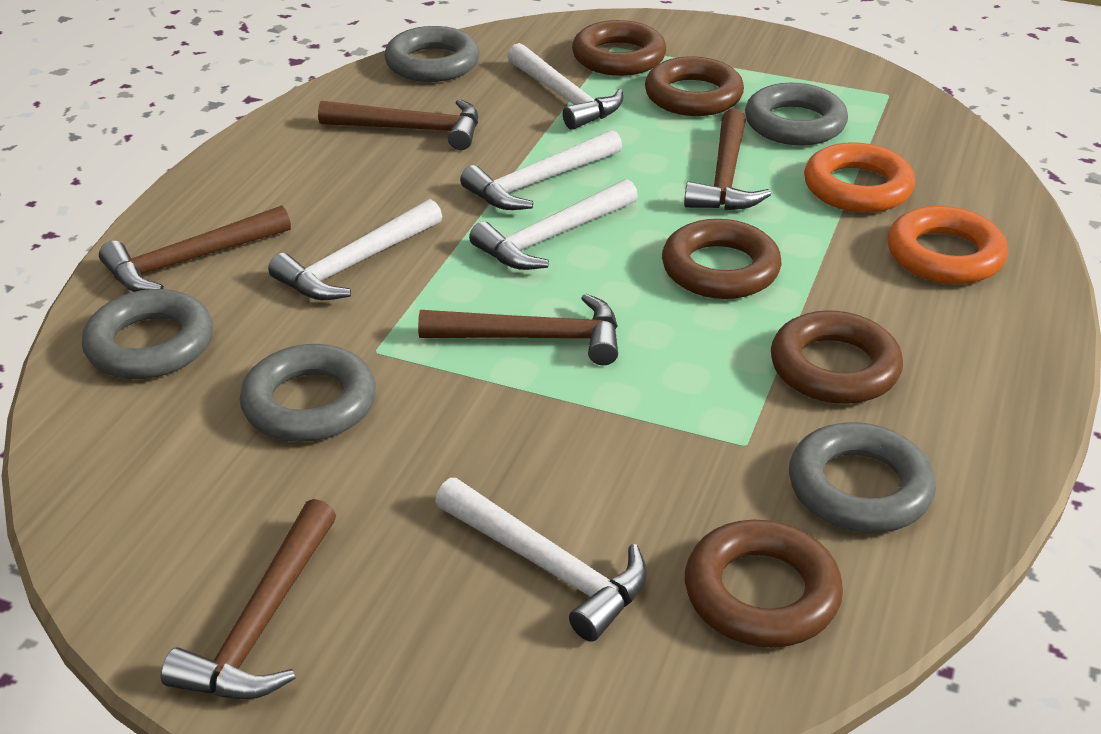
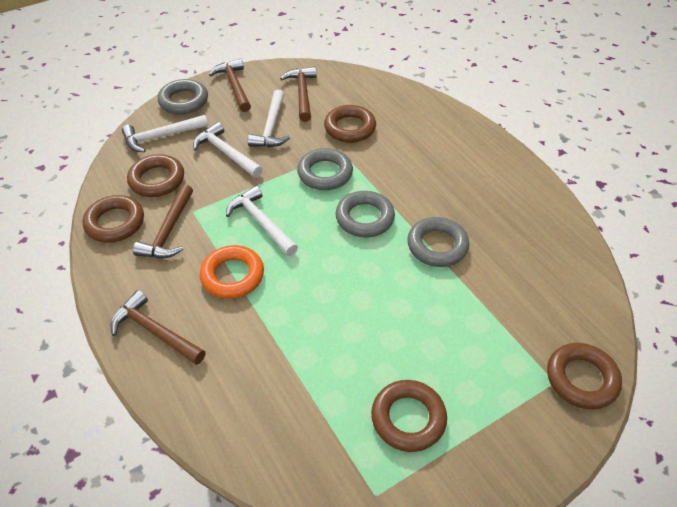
brown hammer: [99,205,291,292] [161,499,336,699] [318,99,478,150] [418,294,618,365] [684,109,771,210] = 5 -> [110,290,206,365] [133,184,193,258] [209,58,251,112] [280,67,317,122] = 4
grey ring: [82,289,213,379] [240,344,376,442] [384,26,480,82] [745,83,848,145] [789,422,936,533] = 5 -> [158,79,208,115] [297,148,353,190] [336,191,395,237] [407,217,469,267] = 4
orange ring: [804,142,915,213] [888,206,1008,284] = 2 -> [200,245,264,299] = 1
white hammer: [268,199,442,300] [435,478,647,642] [460,130,622,210] [469,179,638,270] [507,43,623,130] = 5 -> [122,115,208,152] [193,122,263,178] [226,186,298,256] [248,90,290,147] = 4

